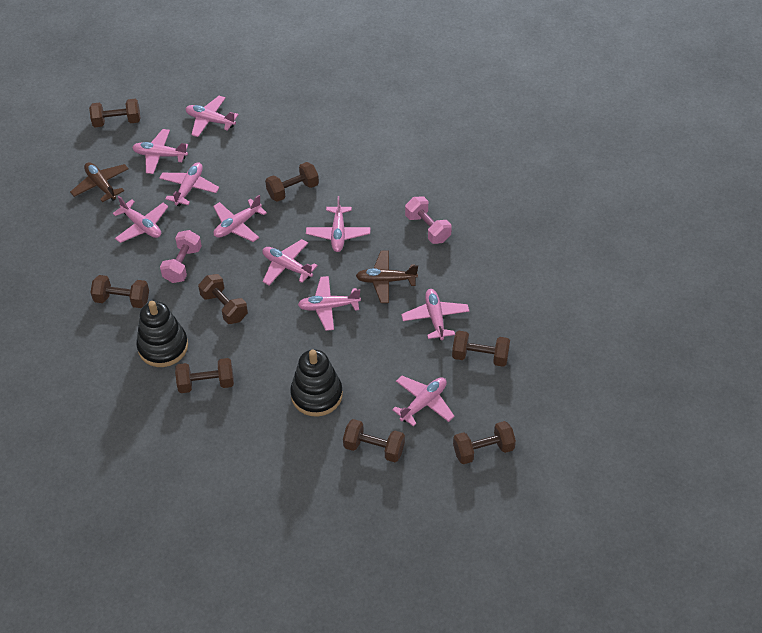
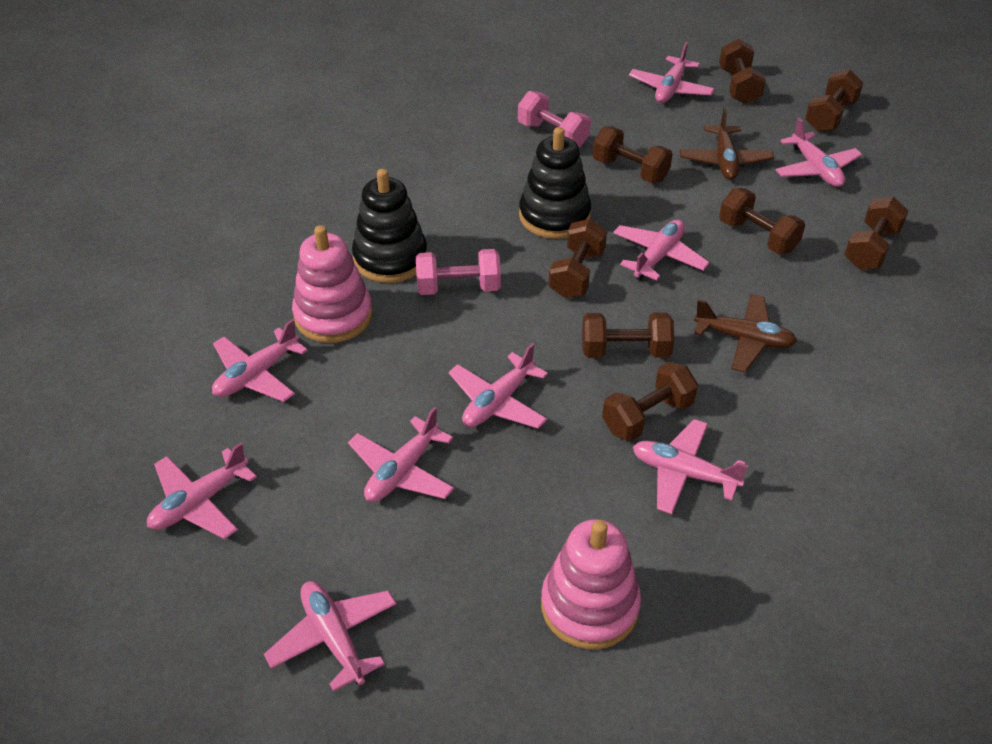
pink plane: [113,196,168,243] [132,129,188,174] [159,162,219,206] [185,96,239,137] [213,195,267,242] [262,239,318,285] [298,276,361,331] [306,196,370,252] [392,376,455,427] [401,289,470,340] = 10 -> [147,443,257,539] [212,319,308,402] [264,581,396,692] [348,407,454,502] [448,343,548,429] [613,220,710,281] [629,42,714,103] [633,419,749,514] [776,118,862,187] = 9
pink stacking toy: none = 0 -> [292,225,373,343] [541,519,641,649] = 2

